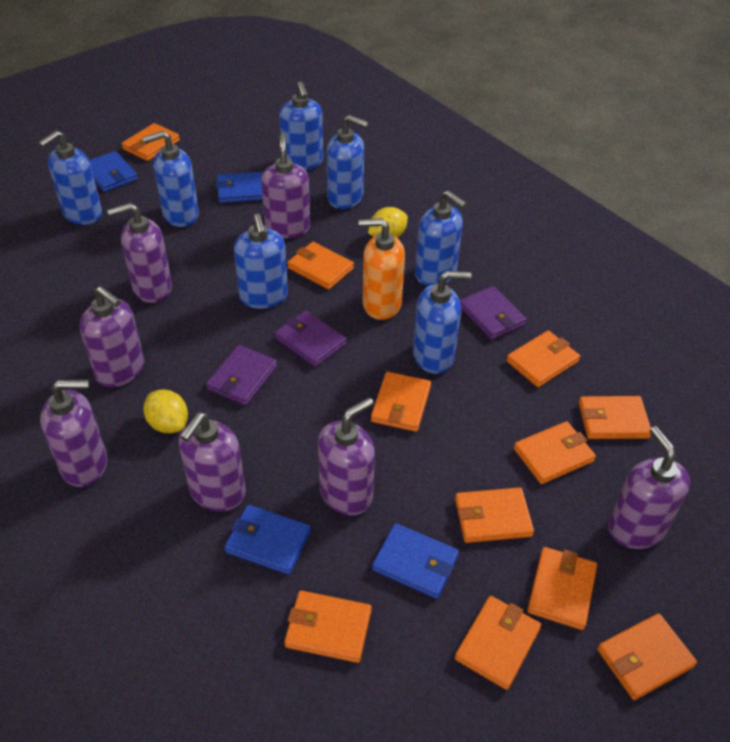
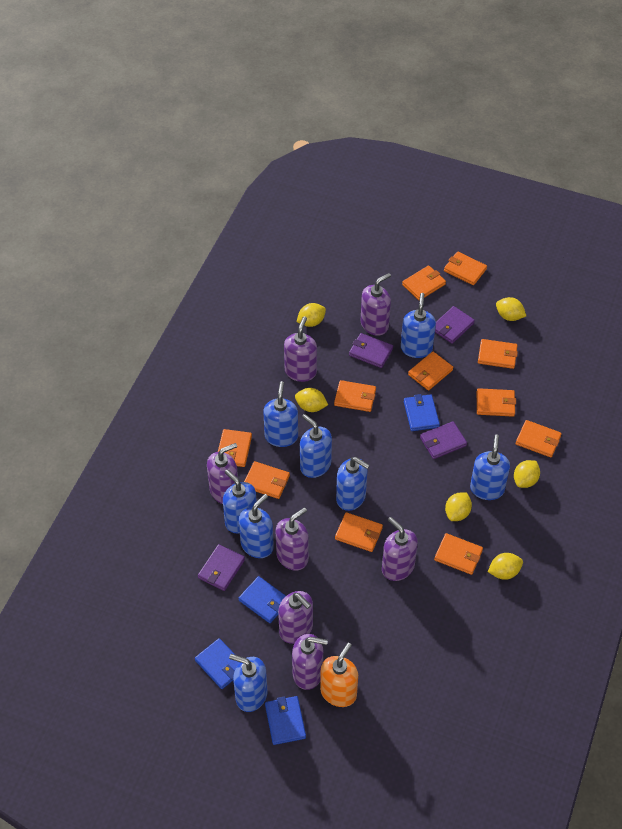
blue soap dispenser: [39,131,102,225] [142,131,199,227] [234,214,288,309] [279,81,323,170] [327,115,369,209] [413,271,471,374] [415,190,467,286] = 7 -> [223,469,257,533] [229,654,268,712] [239,494,274,558] [263,381,298,447] [300,414,332,478] [336,457,370,511] [401,293,436,358] [470,434,510,500] = 8
purple wallet: [206,345,277,406] [275,311,346,367] [460,286,527,340] = 3 -> [198,544,245,591] [349,333,393,368] [420,421,467,459] [435,306,475,344] = 4
yellow lemon: [143,390,188,433] [368,207,408,238] = 2 -> [295,388,328,412] [297,303,326,327] [445,492,472,521] [488,553,523,580] [496,297,526,321] [514,460,540,488] = 6

